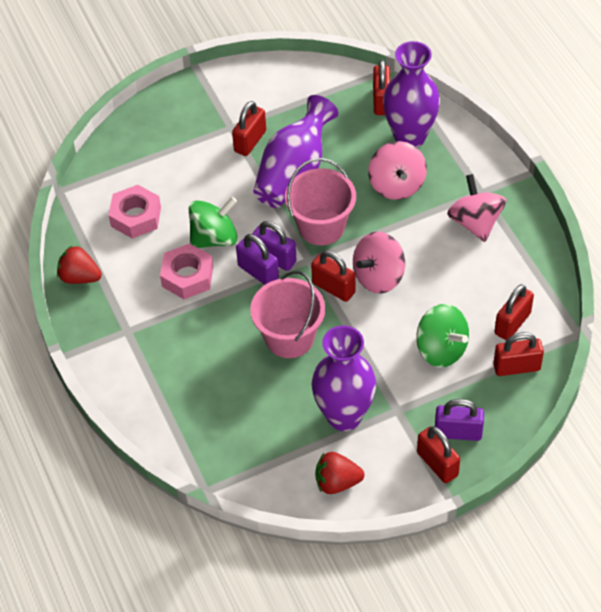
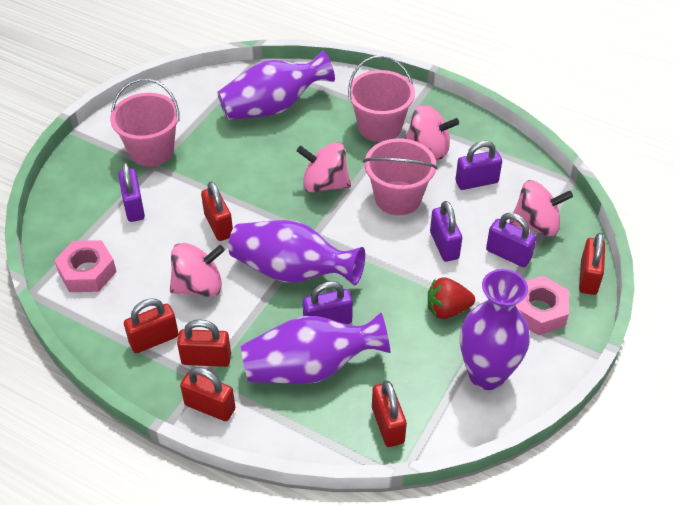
green spinning top: [189,197,238,248] [416,304,469,368] = 2 -> none = 0
pink bucket: [250,271,325,358] [285,158,356,245] = 2 -> [110,78,180,166] [348,55,415,142] [363,138,438,215] = 3
pink spinning top: [353,232,405,294] [368,141,427,200] [447,174,507,242] = 3 -> [170,243,225,297] [296,142,351,193] [405,105,459,160] [509,180,573,237] = 4
purple padlock: [236,234,279,285] [252,221,296,271] [435,399,484,441] = 3 -> [118,162,145,222] [303,281,353,324] [430,201,462,262] [456,141,502,190] [486,213,536,267] = 5
purple vase: [253,95,338,208] [312,325,376,431] [383,41,440,148] = 3 -> [217,50,335,120] [228,220,365,285] [241,313,390,384] [460,269,530,390] = 4
red strawberry: [57,246,102,284] [315,452,364,494] = 2 -> [428,277,475,319] = 1

